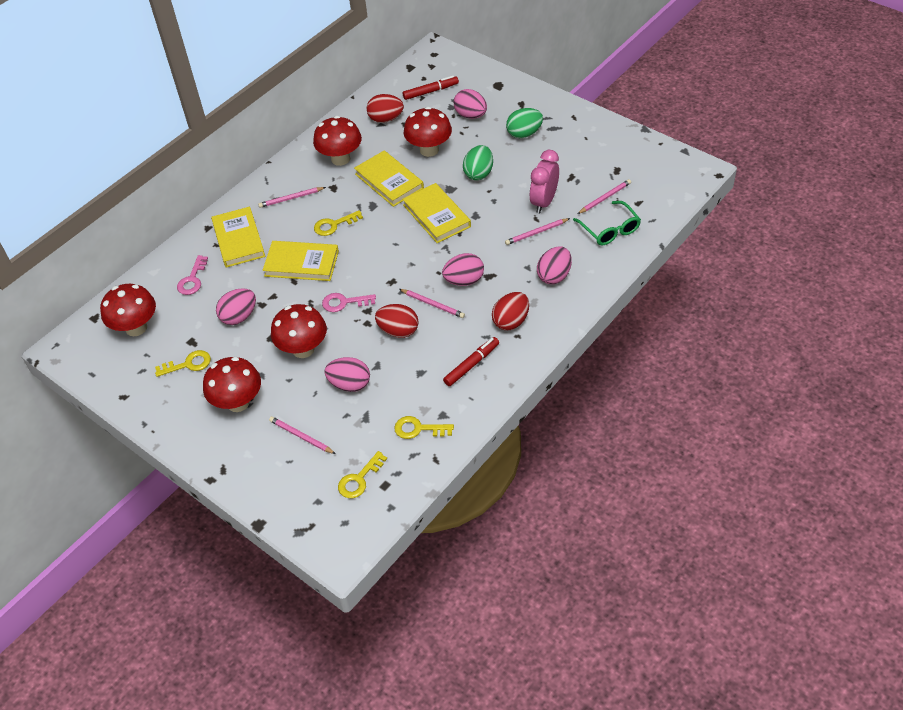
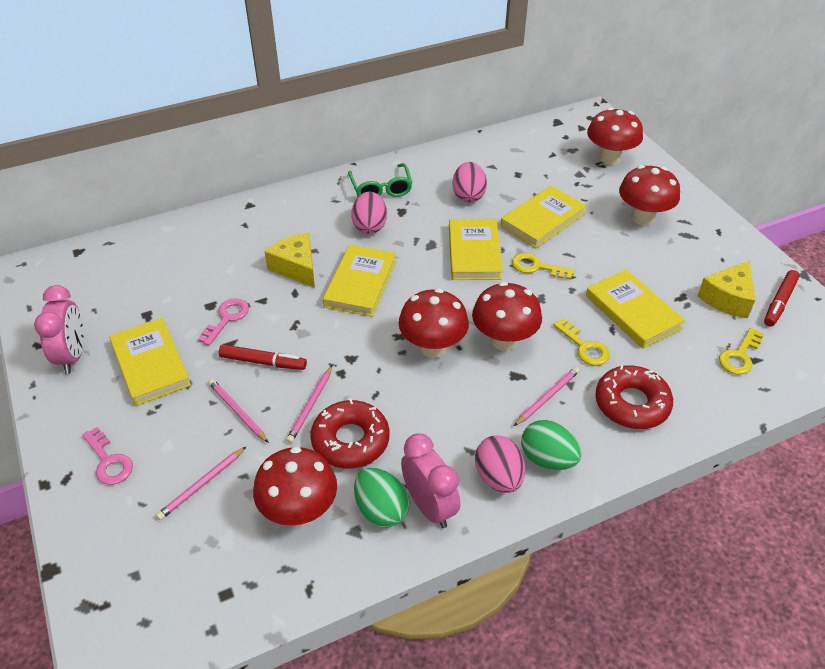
pink clock: [529,150,559,213] = 1 -> [34,285,84,373] [401,433,460,528] = 2
pink egg: [216,288,256,325] [324,357,370,392] [442,253,484,286] [454,89,487,119] [537,246,572,284] = 5 -> [351,192,387,234] [453,162,487,202] [475,435,525,493] = 3
pink pencil: [258,187,326,208] [269,416,336,454] [400,289,465,318] [505,218,570,245] [578,179,631,214] = 5 -> [156,447,246,520] [208,379,269,443] [286,366,332,443] [514,367,580,426] = 4
red donut: none = 0 -> [310,399,389,468] [595,365,673,429] = 2
red egg: [367,94,404,123] [375,304,419,338] [492,292,529,330] = 3 -> none = 0
yellow book: [211,207,265,268] [263,241,339,281] [354,150,424,207] [402,183,471,243] = 4 -> [109,318,191,406] [323,245,396,317] [449,219,503,280] [500,186,586,248] [586,270,685,349] = 5
yellow cheese: none = 0 -> [265,232,315,288] [697,260,755,318] = 2
yellow key: [155,350,211,377] [314,210,363,236] [338,451,387,498] [394,416,454,439] = 4 -> [512,253,575,280] [553,319,610,366] [719,328,764,375] = 3

